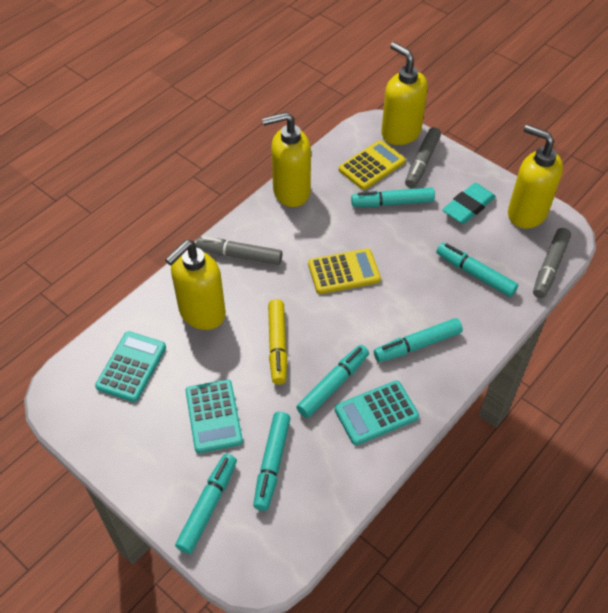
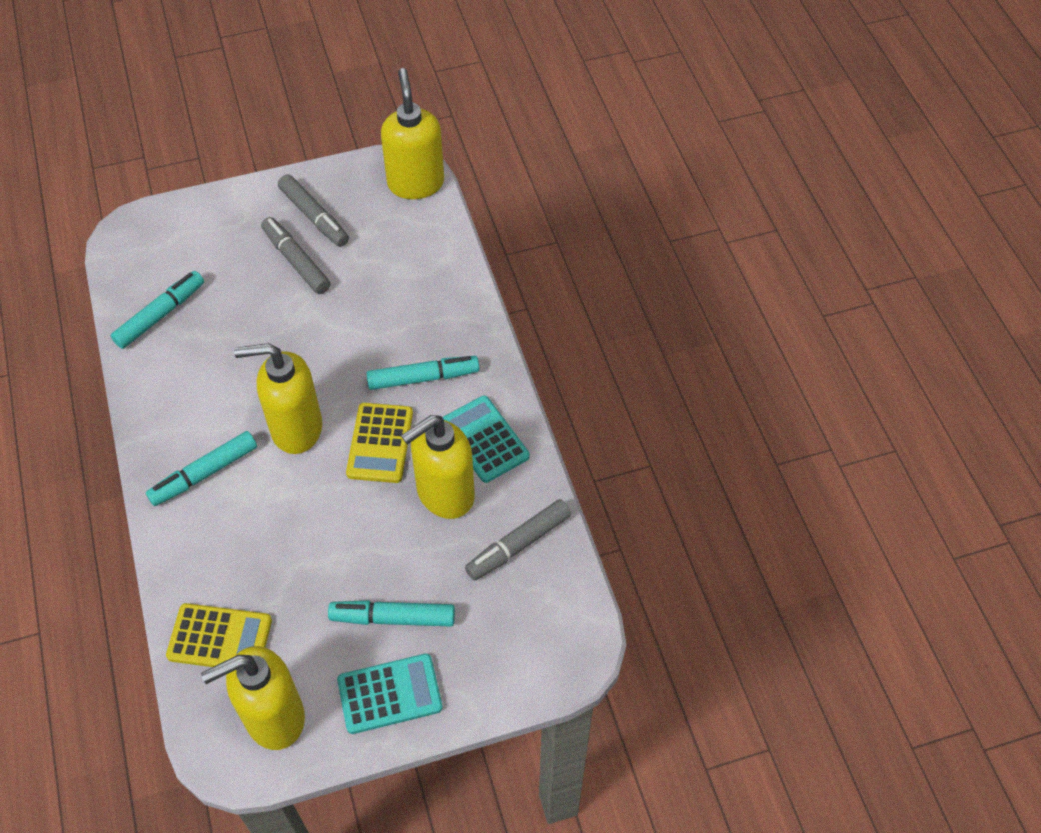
turquoise calculator: [95,331,166,402] [186,379,243,453] [335,380,419,445] = 3 -> [337,654,443,734] [443,396,529,483] = 2
turquoise eraser: [442,183,496,224] = 1 -> none = 0
turquoise marker: [175,454,237,554] [253,412,291,511] [296,345,369,418] [351,188,435,207] [374,318,463,362] [436,243,518,297] = 6 -> [110,271,204,349] [146,431,257,506] [328,600,455,627] [366,356,479,390] = 4
yellow marker: [268,299,287,385] = 1 -> none = 0

